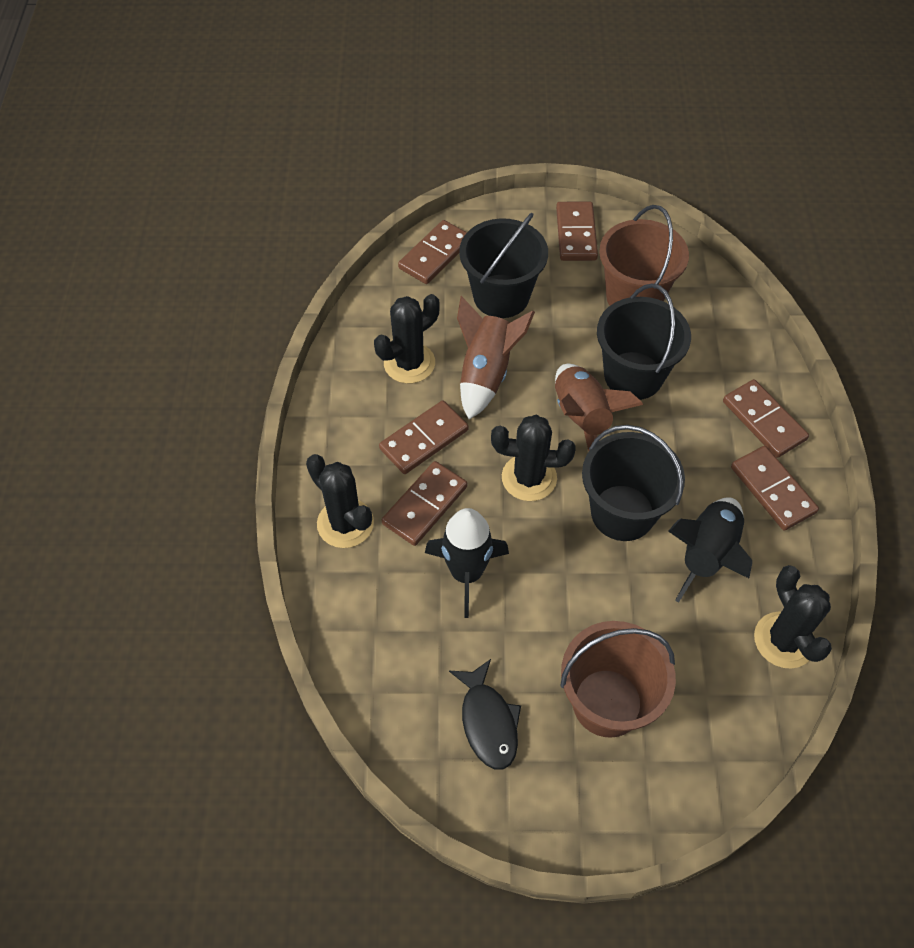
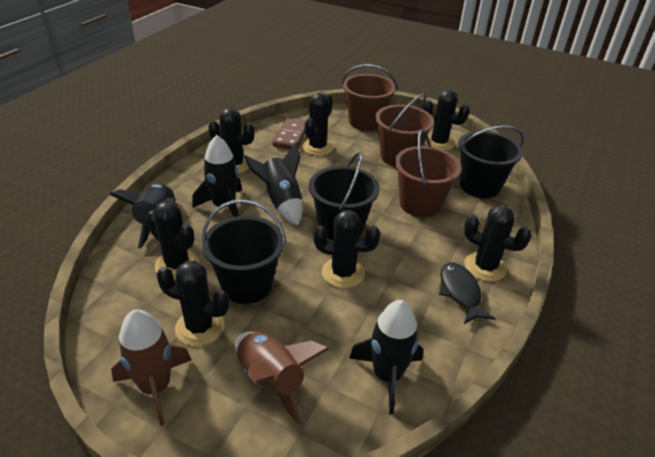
black cactus: [306,454,374,548] [374,294,440,384] [491,415,576,501] [754,565,832,669] = 4 -> [146,201,199,280] [157,261,230,346] [208,108,254,174] [302,93,334,156] [313,210,380,288] [423,89,470,151] [464,205,532,282] = 7
black rocket: [425,508,509,618] [668,497,752,603] = 2 -> [110,184,176,248] [192,135,242,217] [244,142,303,226] [349,300,423,414] = 4
brown bucket: [560,621,676,738] [599,205,689,306] = 2 -> [342,64,397,131] [375,93,434,167] [395,129,462,217] = 3
brown domino: [379,400,469,474] [382,461,467,546] [398,220,467,284] [556,202,598,261] [723,379,809,458] [731,446,819,531] = 6 -> [273,119,306,149] = 1

